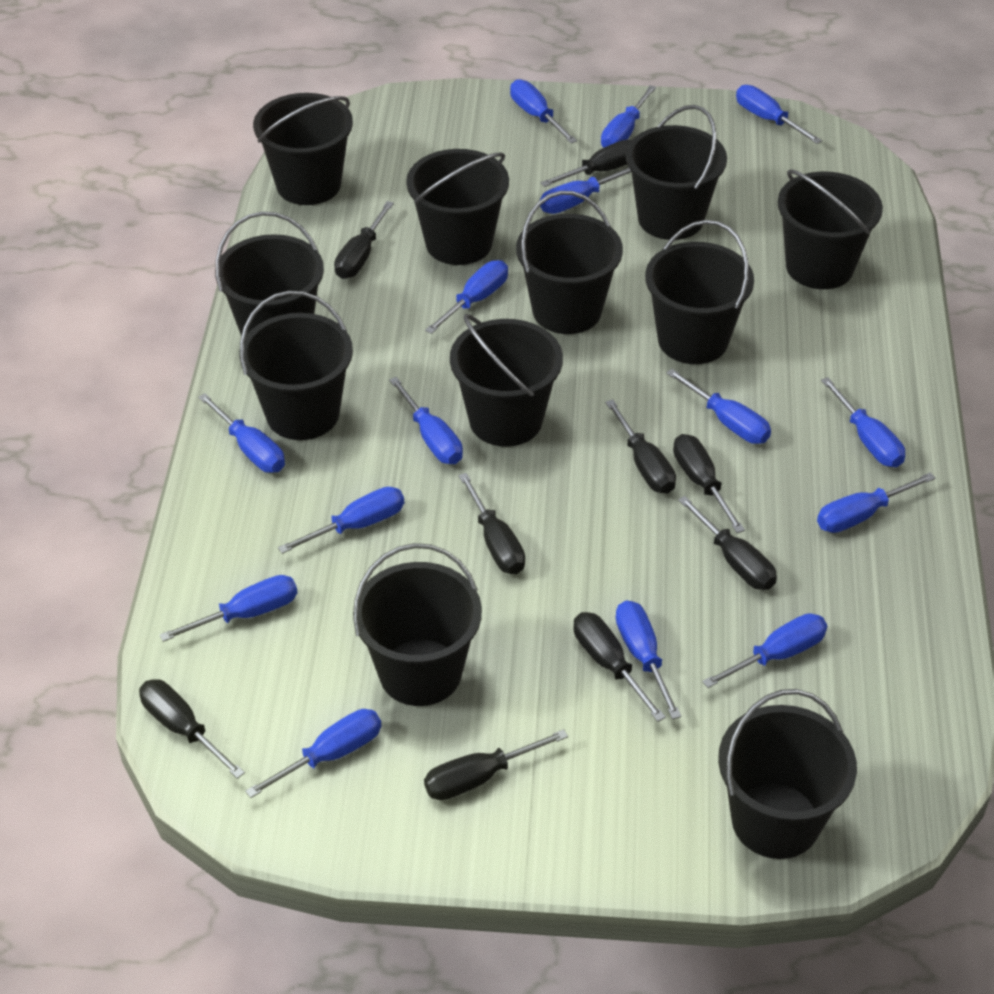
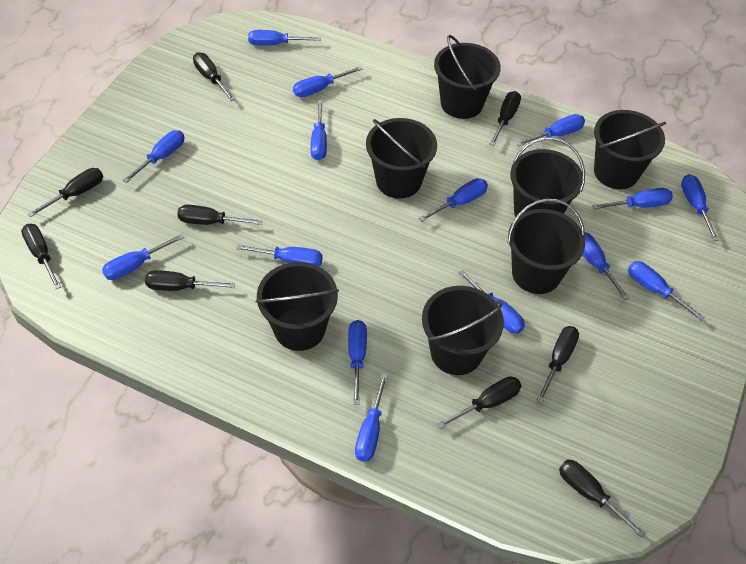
black bucket: [215,212,324,336] [240,291,353,440] [253,93,353,205] [353,543,482,706] [406,149,509,265] [450,314,563,447] [516,191,623,334] [626,105,727,240] [645,220,754,364] [718,689,857,859] [777,169,883,289] = 11 -> [256,262,339,351] [366,118,437,199] [422,286,504,375] [434,35,501,119] [508,198,585,294] [510,137,585,217] [594,110,666,189] = 7

